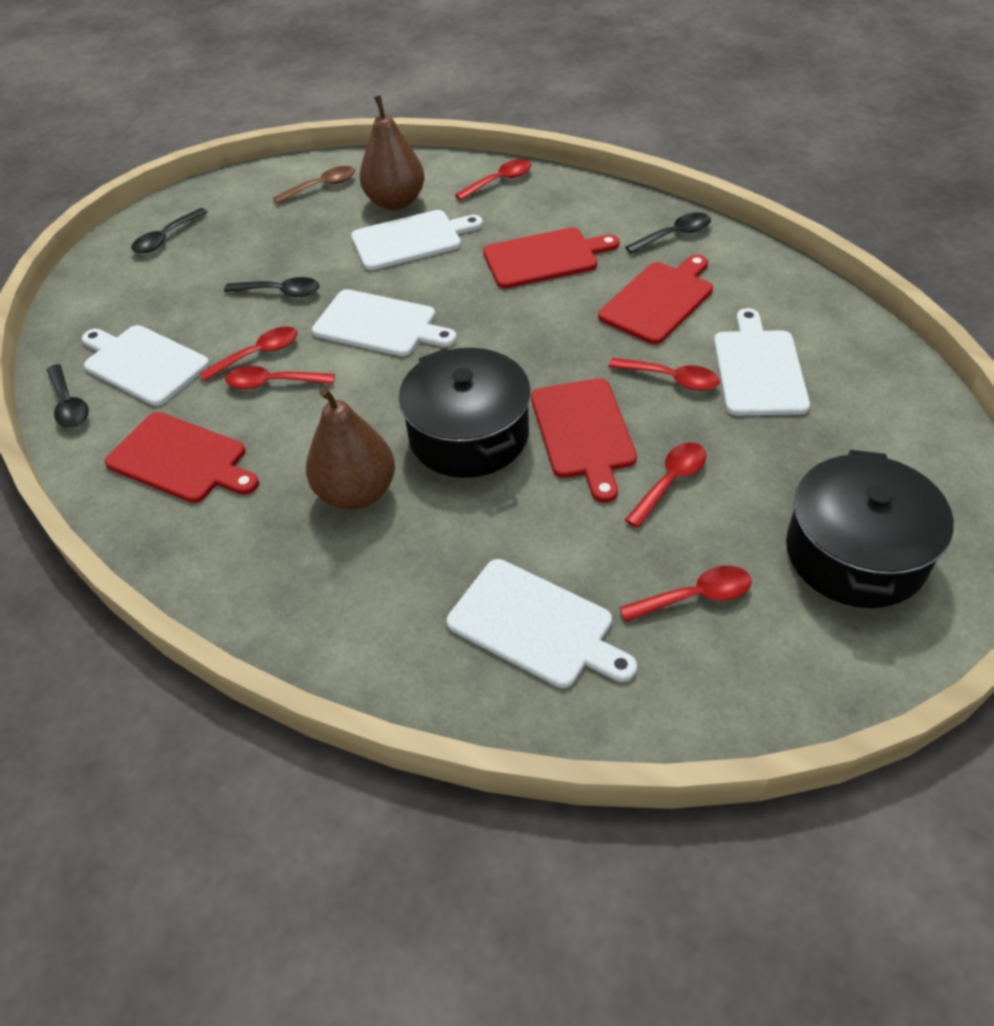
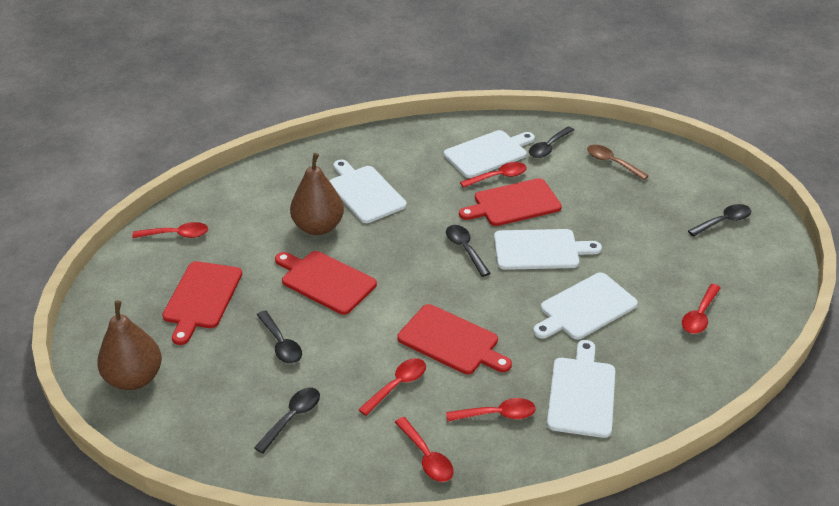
black pot: [398,348,531,478] [786,450,954,608] = 2 -> none = 0
black spoon: [47,364,89,427] [131,208,208,253] [224,277,320,297] [625,213,711,254] = 4 -> [254,388,320,454] [257,310,302,364] [446,225,491,277] [529,126,574,158] [688,204,751,237] = 5

